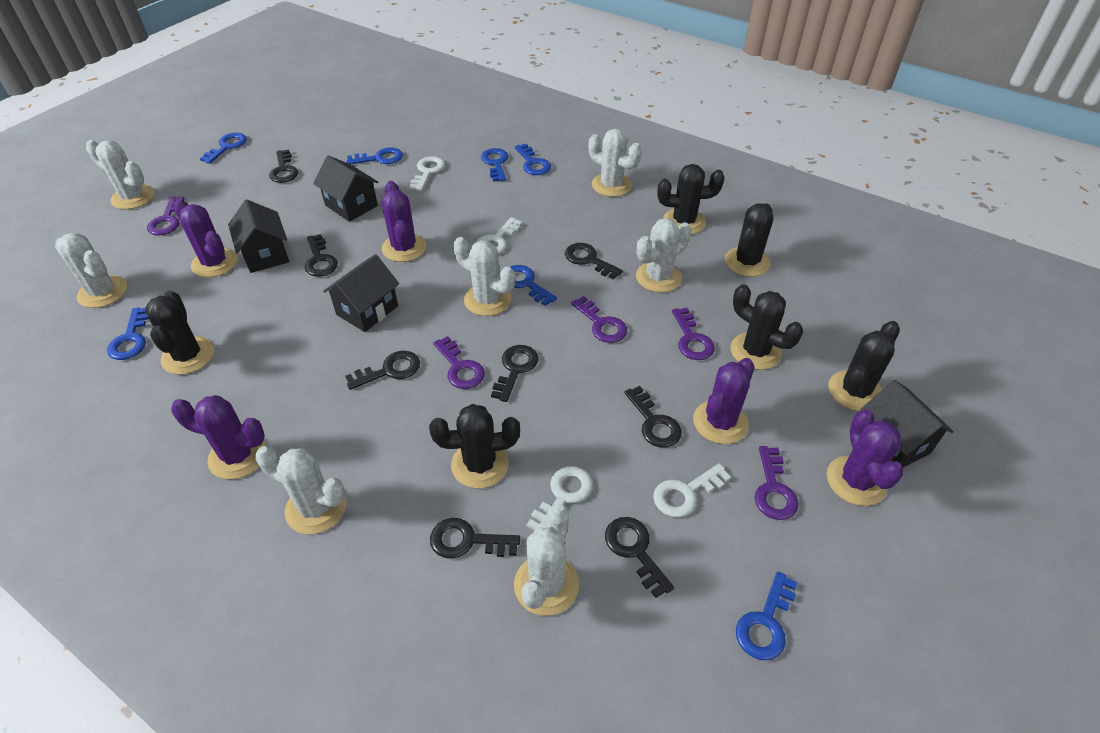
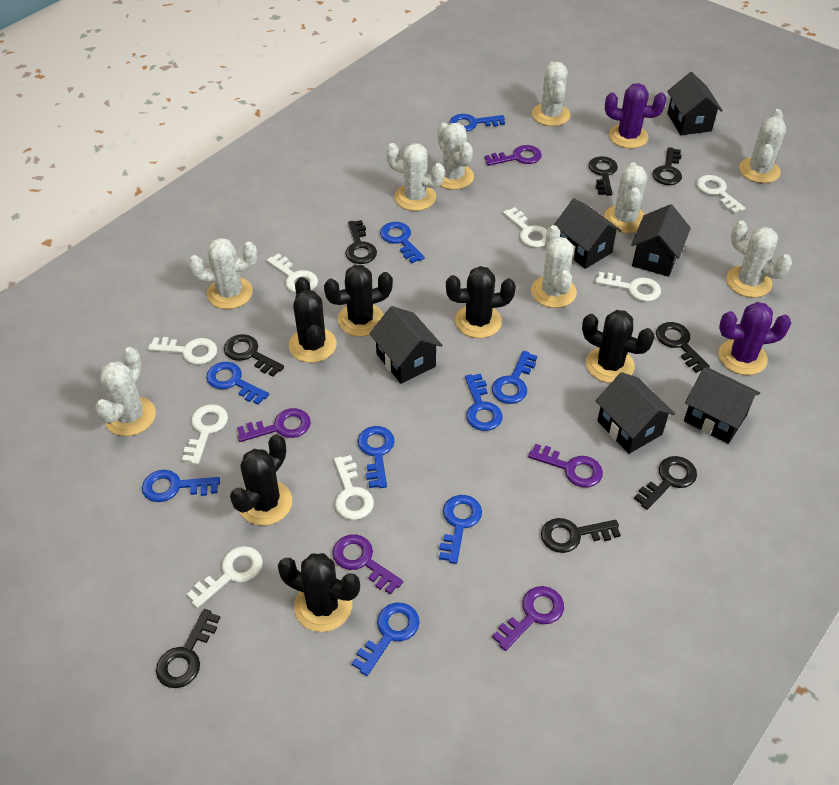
black house: [228,200,289,273] [313,155,378,222] [323,254,399,332] [860,380,954,468] = 4 -> [369,306,442,384] [554,198,622,269] [596,372,675,454] [631,204,691,277] [667,72,723,135] [684,368,760,444] = 6
blue key: [107,307,149,360] [200,133,247,164] [346,147,403,164] [481,148,508,182] [510,265,557,306] [515,144,551,175] [736,571,798,660] = 7 -> [142,470,220,502] [206,362,269,405] [352,603,420,676] [357,426,395,488] [380,222,425,263] [439,495,482,564] [449,114,505,132] [465,374,502,431] [492,351,537,404] = 9
purple cactus: [171,395,266,479] [173,199,238,278] [382,181,426,262] [693,358,755,444] [827,409,904,506] = 5 -> [605,83,667,148] [718,302,791,375] = 2
white cactus: [55,233,127,308] [86,140,154,210] [256,446,347,534] [454,237,515,316] [514,503,579,616] [589,129,642,197] [636,218,691,292] = 7 -> [95,347,156,436] [188,238,257,309] [386,143,445,211] [437,123,474,190] [531,225,577,308] [532,62,570,126] [604,162,647,233] [726,220,792,298] [739,109,786,183] = 9
white key: [410,156,445,191] [476,217,522,254] [527,466,593,530] [653,463,731,517] = 4 -> [148,337,217,365] [182,404,228,465] [187,546,263,608] [267,253,318,293] [334,455,374,520] [503,207,547,248] [595,272,661,302] [697,175,745,214] = 8

